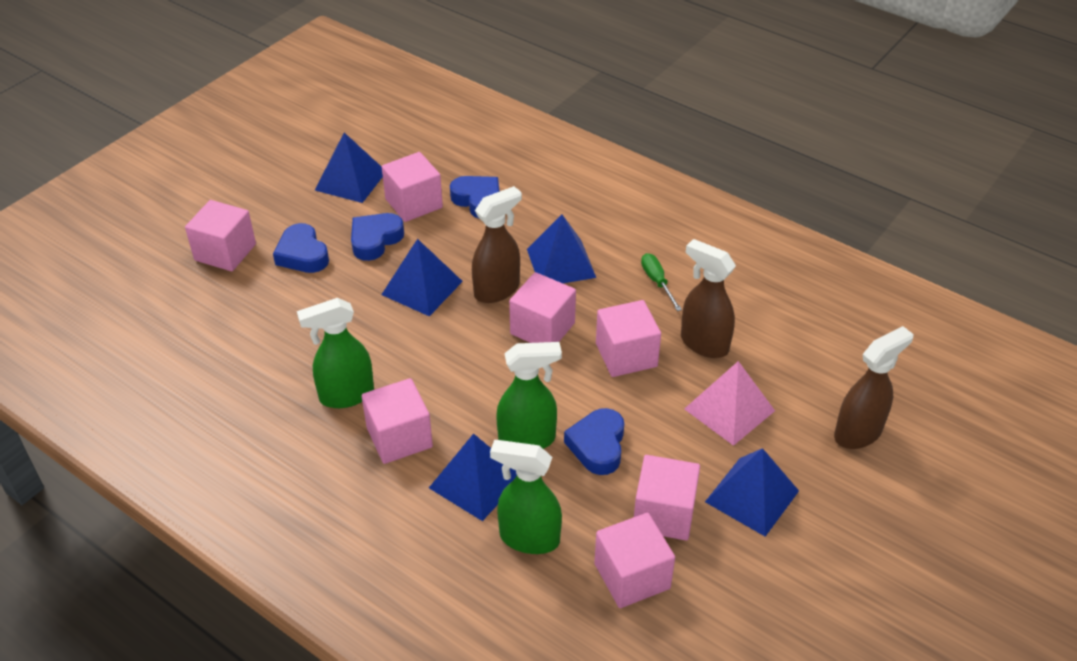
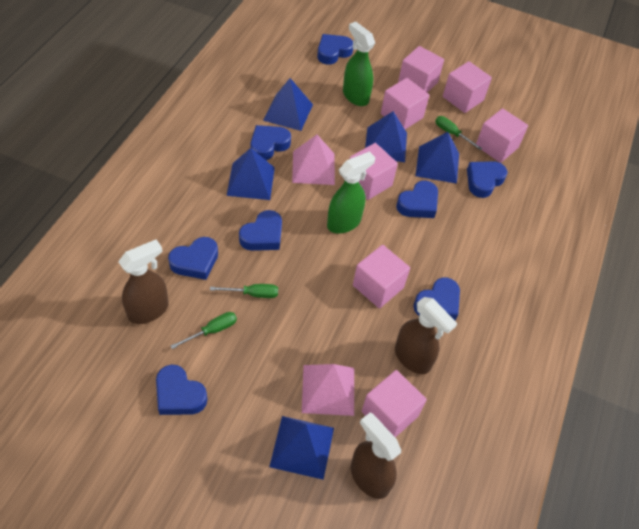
blue heart: [273,223,329,273] [351,213,404,261] [450,176,500,218] [564,408,624,475] = 4 -> [156,365,208,415] [168,237,218,280] [239,210,282,251] [250,125,291,160] [317,34,353,65] [396,181,438,218] [413,277,460,321] [467,161,507,198] = 8
green screwdriver: [641,253,682,311] = 1 -> [171,312,237,349] [210,284,278,298] [435,116,482,150] = 3
green spray bottle: [297,298,374,408] [490,440,562,554] [496,342,562,449] = 3 -> [327,151,376,233] [343,22,375,106] = 2
pink pyramid: [684,361,775,446] = 1 -> [292,135,335,185] [302,364,354,416] = 2

